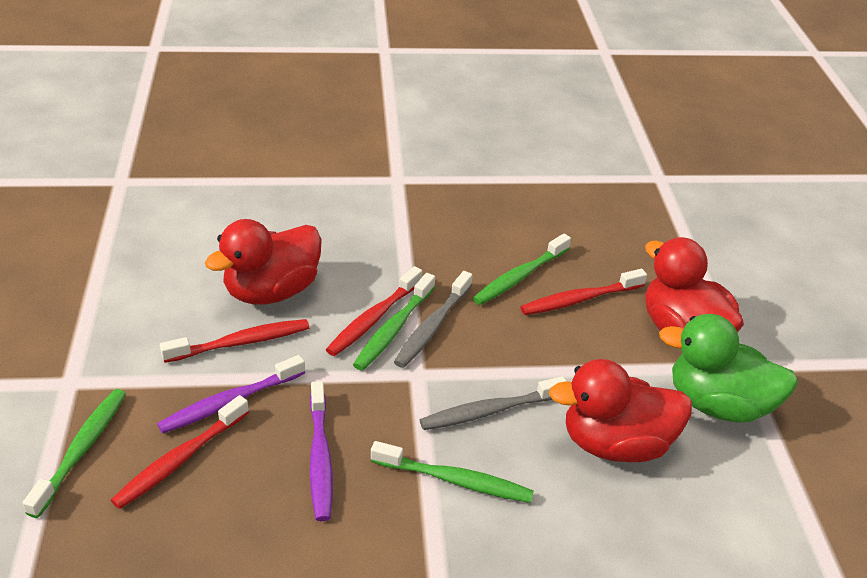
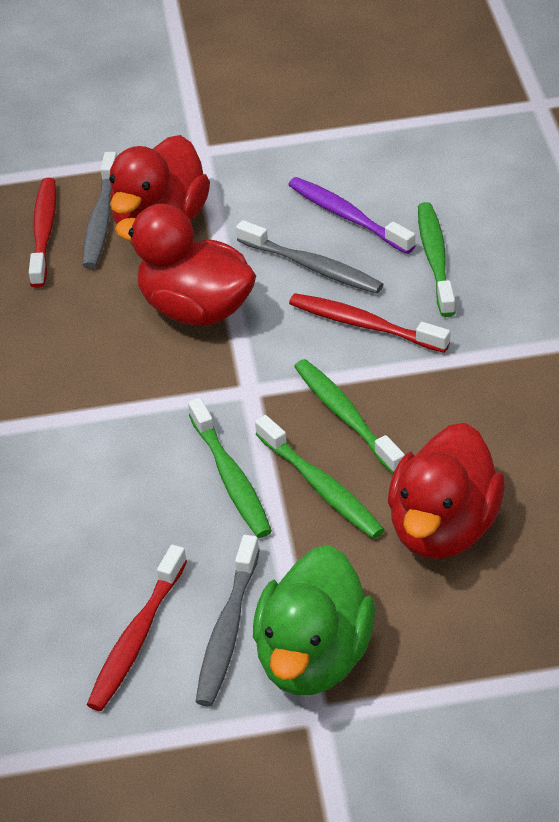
grey toothbrush: [394,271,473,368] [420,376,566,430] = 2 -> [83,152,117,269] [196,535,260,706] [236,220,384,294] = 3
purple toothbrush: [157,355,305,434] [310,381,333,521] = 2 -> [288,177,416,254] = 1
red toothbrush: [111,395,249,509] [160,319,309,363] [326,266,422,356] [520,269,647,315] = 4 -> [29,178,56,288] [87,544,187,711] [289,293,450,353] = 3

